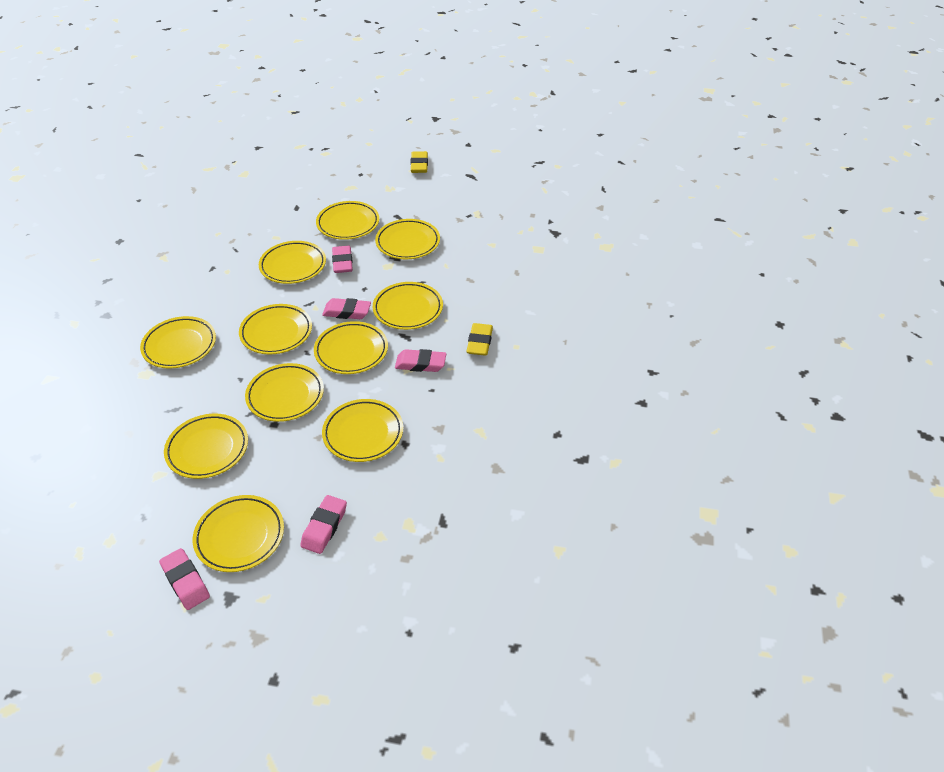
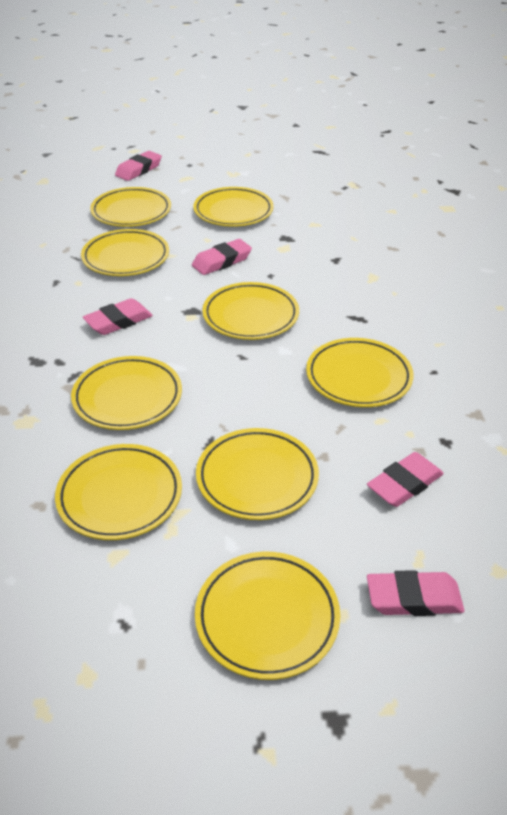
yellow eraser: [410,151,428,173] [467,323,493,356] = 2 -> none = 0
yellow plate: [140,316,216,369] [164,413,248,479] [193,495,284,572] [239,304,312,355] [245,363,324,422] [259,241,326,284] [314,321,388,374] [316,201,379,240] [322,399,403,462] [373,282,443,330] [375,219,440,259] = 11 -> [55,444,182,540] [71,356,182,430] [81,229,169,276] [90,187,171,227] [193,187,274,227] [195,552,340,680] [196,428,319,520] [202,282,299,340] [306,338,414,407] = 9

